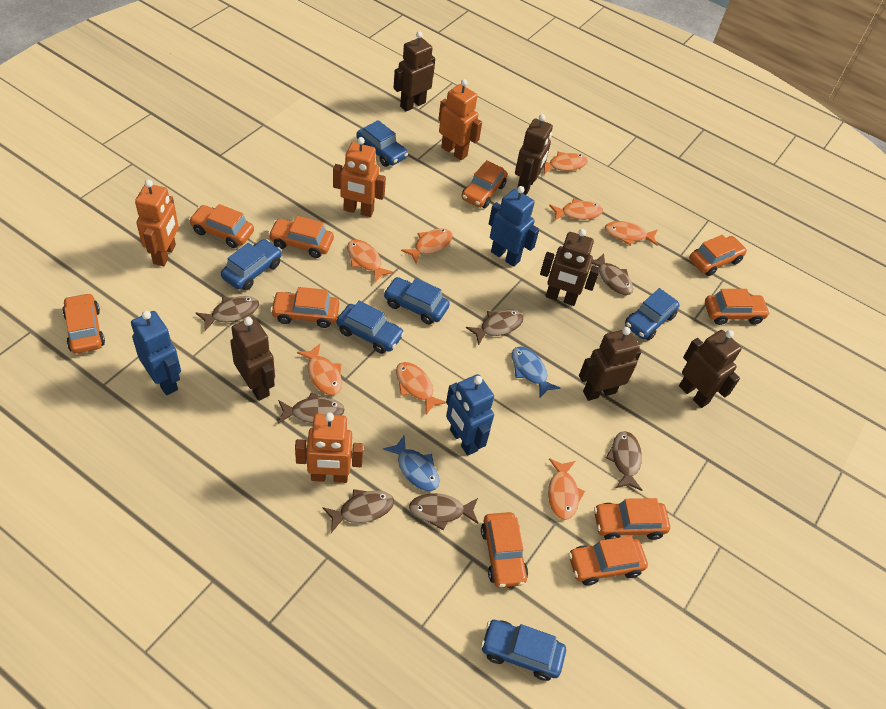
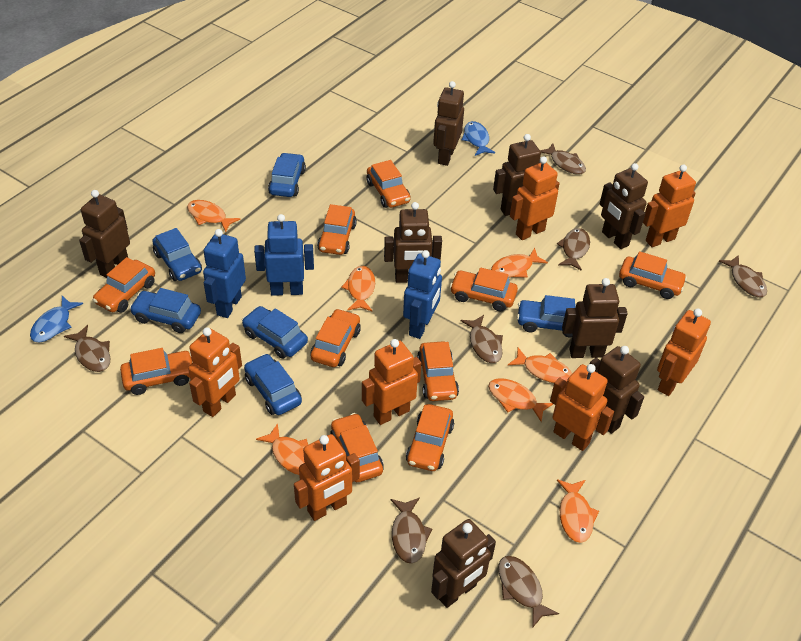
brown robot: [230,317,275,401] [393,31,435,111] [515,114,553,195] [540,229,600,306] [579,327,641,401] [679,330,742,408] = 6 -> [79,190,130,278] [384,202,442,283] [431,519,496,608] [433,81,464,166] [493,134,541,216] [562,278,628,358] [590,346,644,434] [600,163,648,249] = 8
orange fish: [297,344,342,395] [347,239,394,282] [396,362,446,414] [401,228,453,264] [544,152,588,174] [548,458,585,520] [549,198,603,221] [605,221,658,246] = 8 -> [187,200,240,232] [256,423,308,475] [341,266,375,311] [488,378,553,422] [491,248,548,277] [508,348,572,383] [557,479,599,543] = 7
orange robot: [135,180,179,266] [295,412,363,483] [333,137,386,217] [438,79,482,160] = 4 -> [188,327,242,417] [294,434,360,521] [362,339,421,425] [510,156,559,240] [550,364,614,451] [643,165,696,247] [657,308,711,396] = 7

